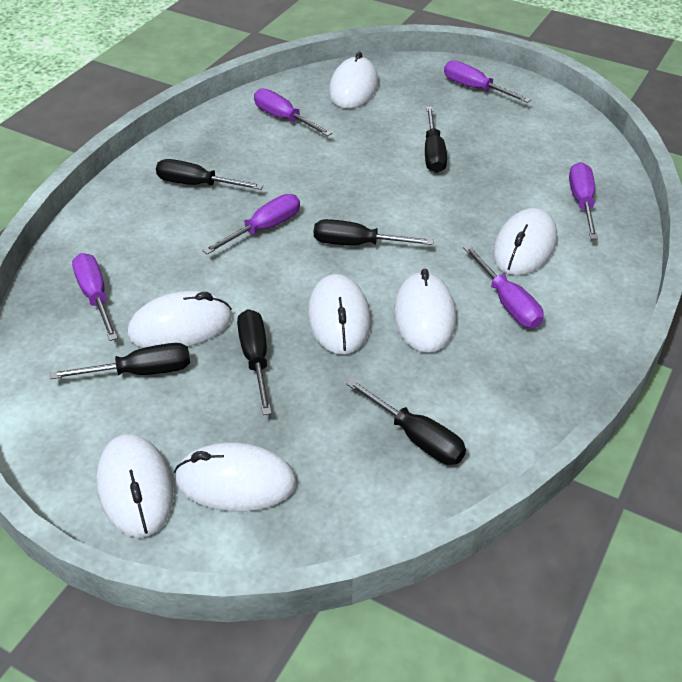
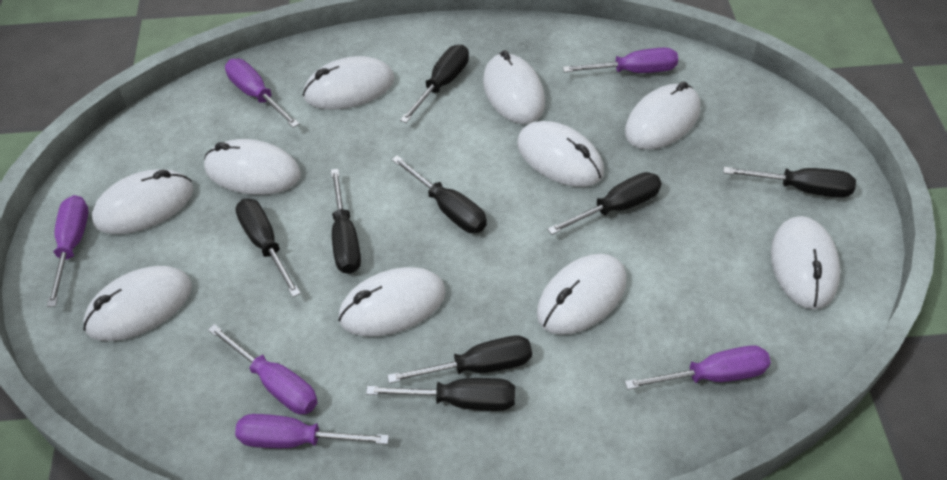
black screwdriver: [50,343,190,379] [156,159,264,190] [237,309,272,415] [314,219,434,245] [346,379,466,465] [425,107,447,173] = 6 -> [236,199,301,297] [331,169,361,274] [366,378,515,411] [387,336,532,383] [392,155,487,233] [400,45,469,123] [547,172,662,235] [723,167,856,198] = 8
white mouse: [96,434,174,538] [128,291,232,348] [174,443,297,511] [308,274,371,355] [329,52,378,109] [394,269,456,353] [493,208,557,275] = 7 -> [83,266,192,341] [92,169,194,234] [204,139,301,195] [303,56,394,110] [338,267,446,336] [483,50,545,124] [517,121,604,187] [537,254,627,335] [625,82,700,150] [771,216,840,309] = 10

